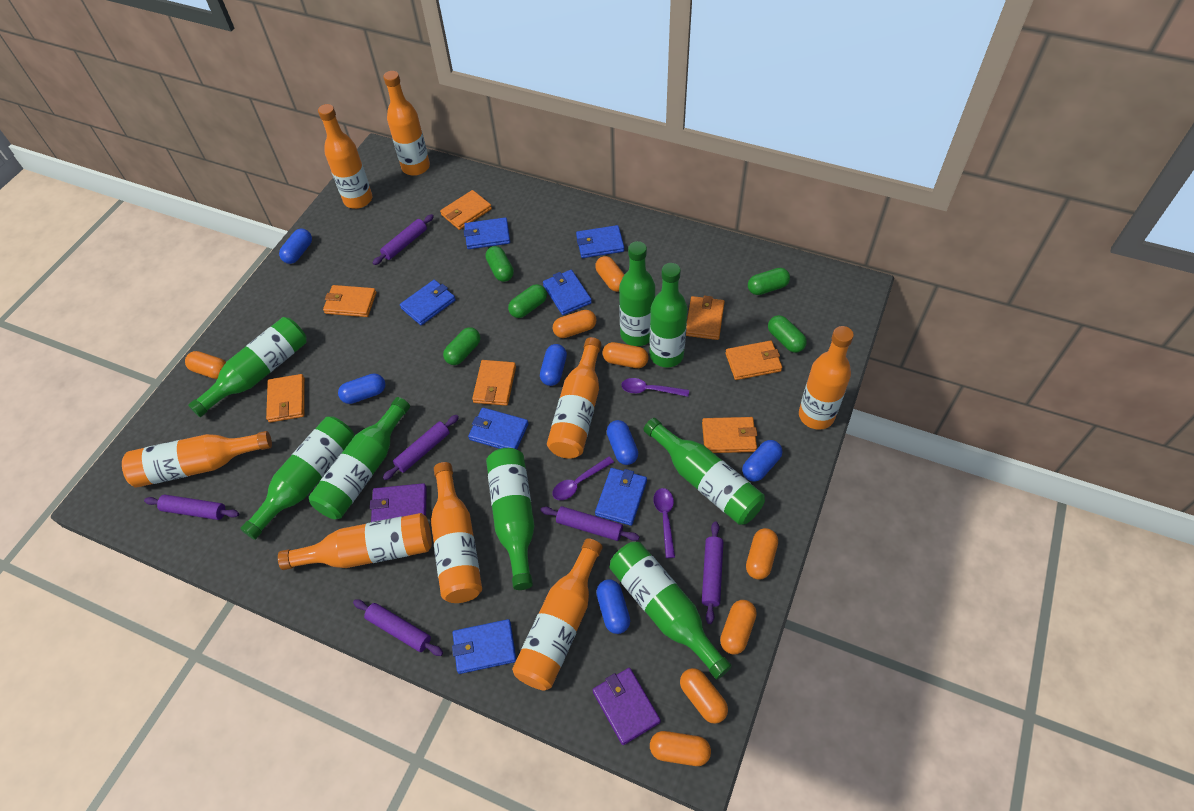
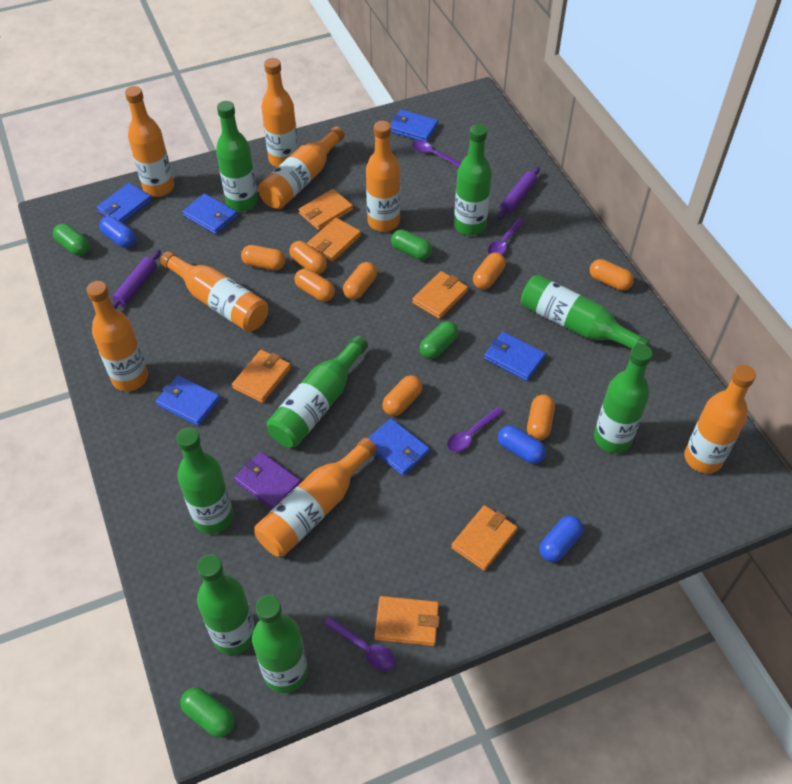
blue capsule: [279,229,312,264] [338,374,385,404] [540,344,567,386] [596,580,630,634] [607,420,638,465] [742,440,782,482] = 6 -> [99,216,136,248] [498,425,546,464] [539,516,583,562] = 3
blue wallet: [400,280,456,325] [452,619,516,674] [464,217,510,249] [468,408,529,449] [543,270,592,315] [576,225,624,258] [595,468,647,526] = 7 -> [97,183,152,223] [156,375,220,426] [183,194,238,234] [368,418,430,476] [390,110,438,142] [484,332,546,381] = 6
green capsule: [443,327,480,365] [485,246,514,282] [508,284,547,318] [748,268,790,295] [768,315,807,353] = 5 -> [53,223,90,256] [180,687,235,737] [391,229,432,260] [419,321,458,359] = 4
orange wallet: [266,374,305,422] [323,285,376,317] [440,190,492,230] [472,360,516,406] [686,296,725,340] [702,417,757,453] [725,340,782,380] = 7 -> [232,350,291,403] [299,189,353,230] [307,217,361,262] [374,596,440,646] [412,271,468,319] [451,505,518,571] = 6
purple rolling pin: [144,495,239,520] [353,599,443,656] [373,214,434,265] [383,415,459,480] [540,506,639,541] [702,521,723,624] = 6 -> [112,250,161,309] [497,167,540,219] = 2
purple spoon: [552,456,614,500] [621,378,689,397] [653,488,675,558] = 3 -> [323,616,395,671] [412,140,461,167] [447,407,503,452] [488,218,525,255] = 4
purple wallet: [370,483,427,522] [593,668,661,745] = 2 -> [234,452,301,509] = 1

